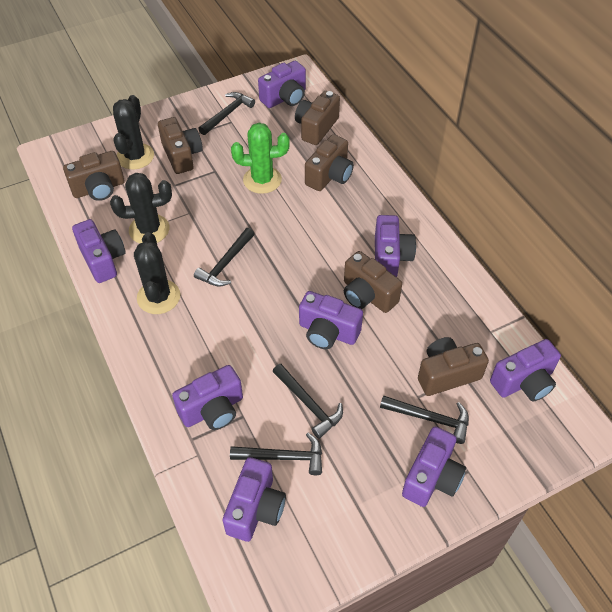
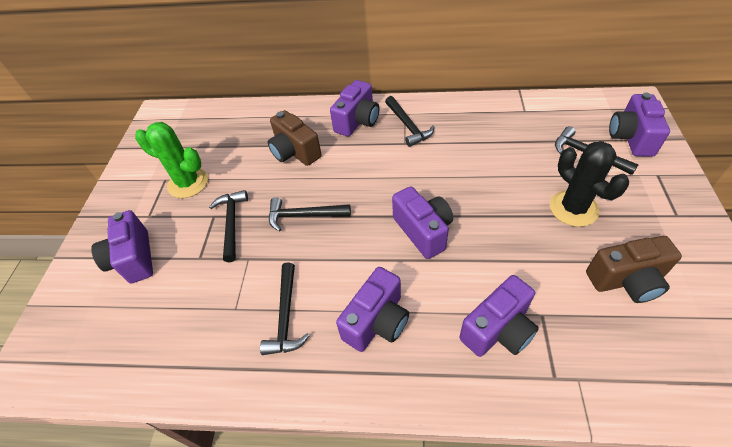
black cactus: [110,173,172,244] [113,95,154,170] [134,232,180,314] = 3 -> [550,141,629,227] = 1
brown camera: [63,151,124,201] [158,117,203,174] [295,91,340,145] [305,134,354,191] [344,251,402,313] [418,337,489,396] = 6 -> [268,110,322,166] [586,236,682,303] = 2
purple camera: [72,219,126,283] [172,365,243,430] [223,457,286,542] [258,61,306,108] [299,291,363,349] [375,215,416,277] [402,426,466,507] [490,339,561,401] = 8 -> [91,210,153,283] [330,80,379,137] [336,267,409,352] [392,186,453,259] [459,275,539,357] [609,93,670,157] = 6

